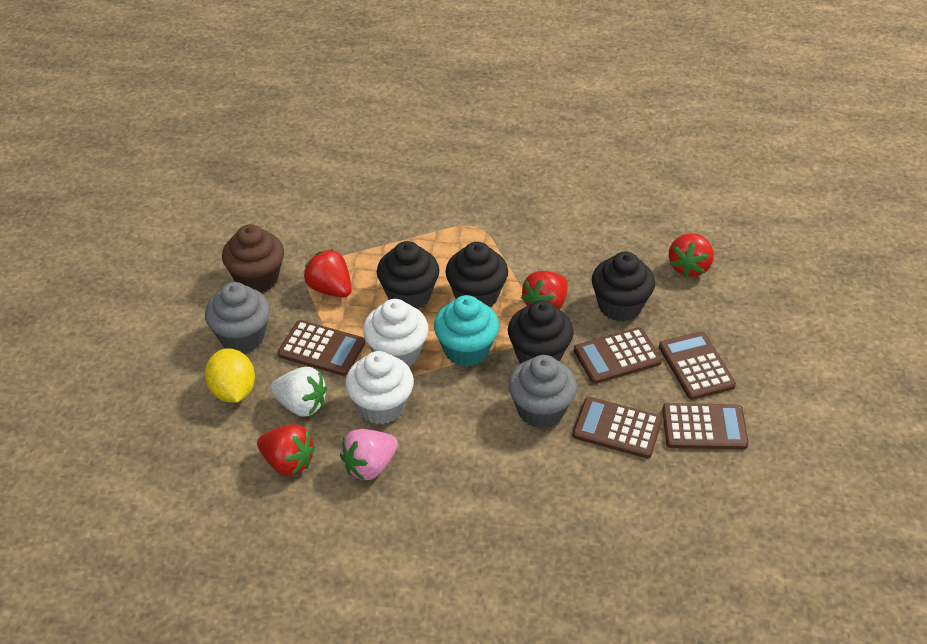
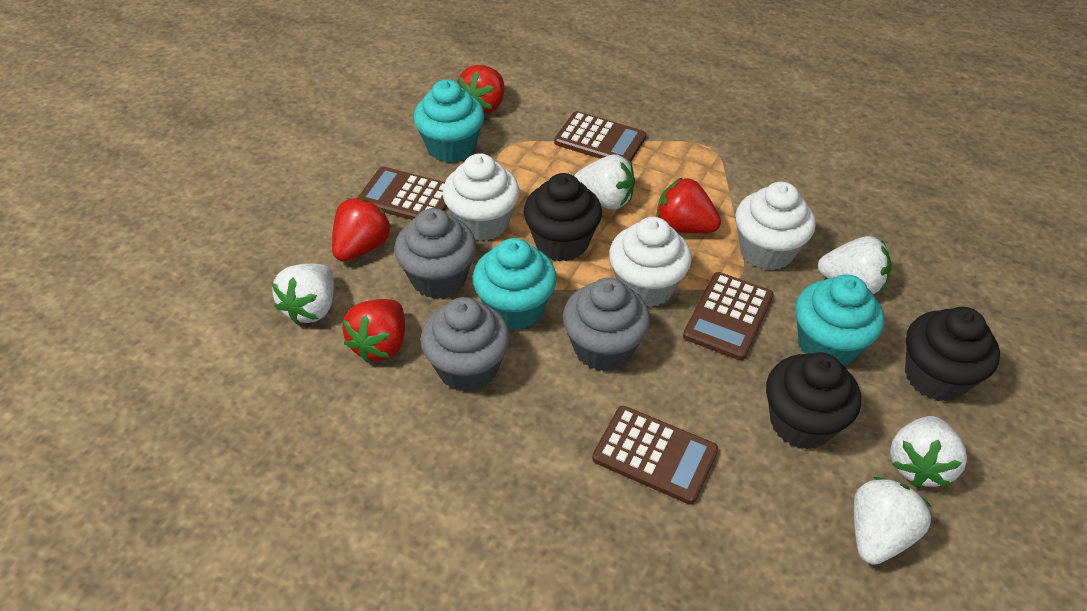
black cupcake: [377,241,439,309] [446,242,508,307] [508,300,574,363] [592,252,655,322] = 4 -> [524,173,602,262] [766,352,861,450] [905,307,1000,402] = 3
brown calculator: [278,320,365,376] [573,397,662,459] [574,327,662,384] [659,332,736,400] [662,403,749,449] = 5 -> [357,167,447,220] [554,111,646,162] [593,406,718,504] [683,272,773,360] = 4
brown cupcake: [222,224,284,293] = 1 -> none = 0
grey cupcake: [205,282,270,353] [508,355,577,428] = 2 -> [394,208,476,299] [420,297,510,392] [563,278,650,372] = 3
pink strawberry: [340,429,398,480] = 1 -> none = 0
turquoise cupcake: [434,295,499,367] = 1 -> [413,79,484,163] [473,238,557,330] [795,274,884,365] = 3
white cupcake: [345,351,414,424] [363,299,428,367] = 2 -> [442,153,519,241] [609,217,692,307] [735,182,816,270] = 3
white strawberry: [270,367,327,417] = 1 -> [272,263,334,324] [574,154,635,210] [817,236,892,294] [854,477,931,565] [890,416,967,487] = 5
yellow lemon: [205,348,255,403] = 1 -> none = 0

